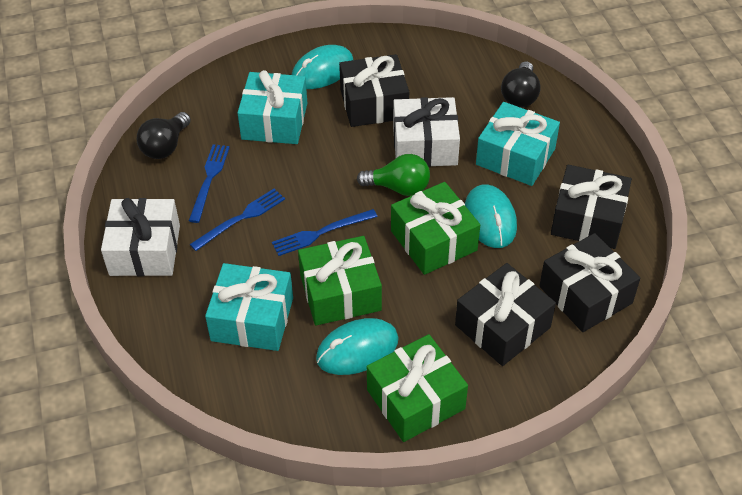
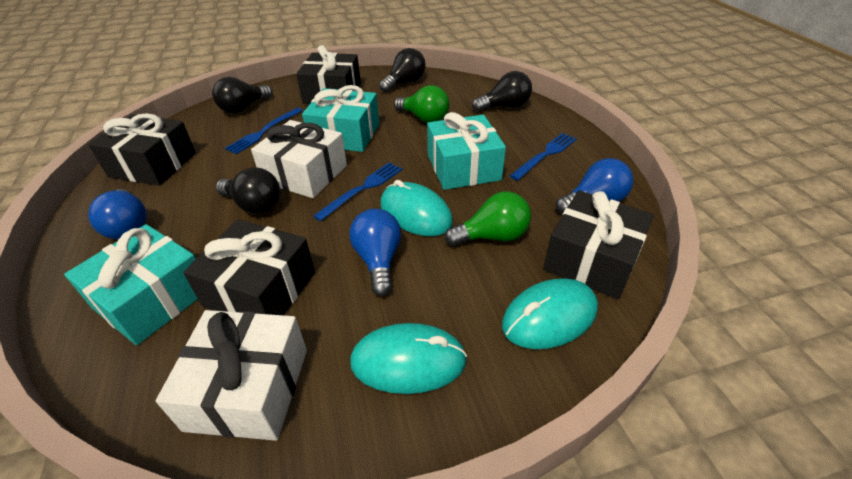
black light bulb: [137,112,191,159] [501,61,541,108] = 2 -> [212,77,272,113] [216,167,280,214] [379,48,426,92] [472,71,532,111] = 4
blue light bulb: none = 0 -> [88,189,147,239] [350,209,401,296] [556,158,633,214] = 3
green gift: [298,236,382,325] [367,334,468,442] [391,182,480,275] = 3 -> none = 0
green light bulb: [357,154,430,196] = 1 -> [394,85,449,123] [445,191,531,246] = 2

